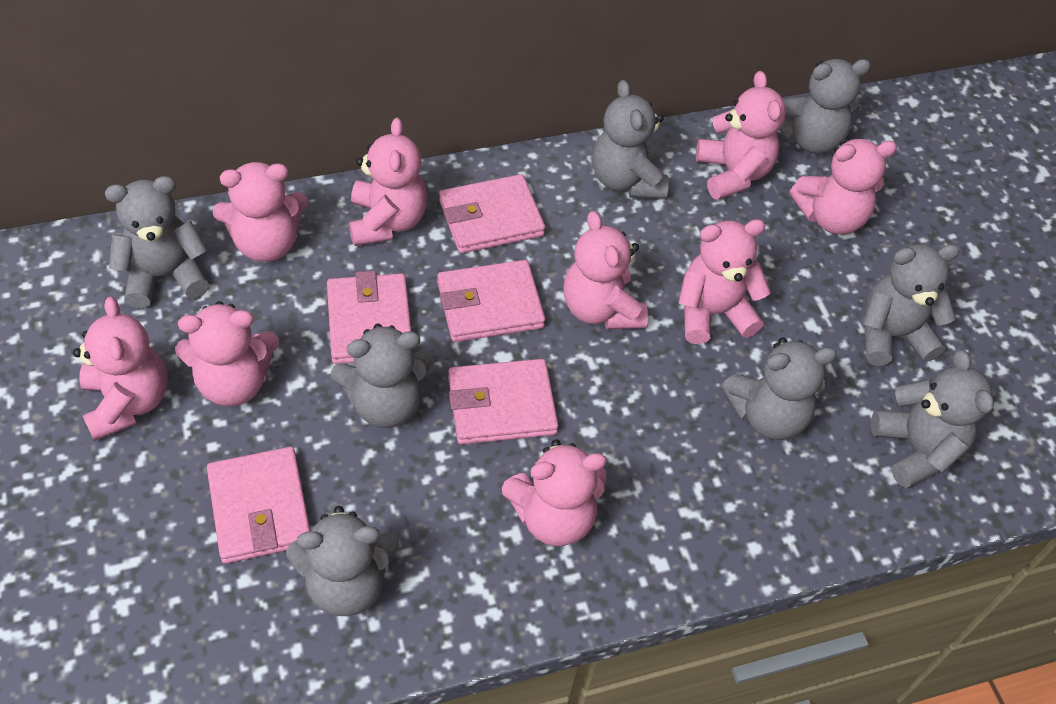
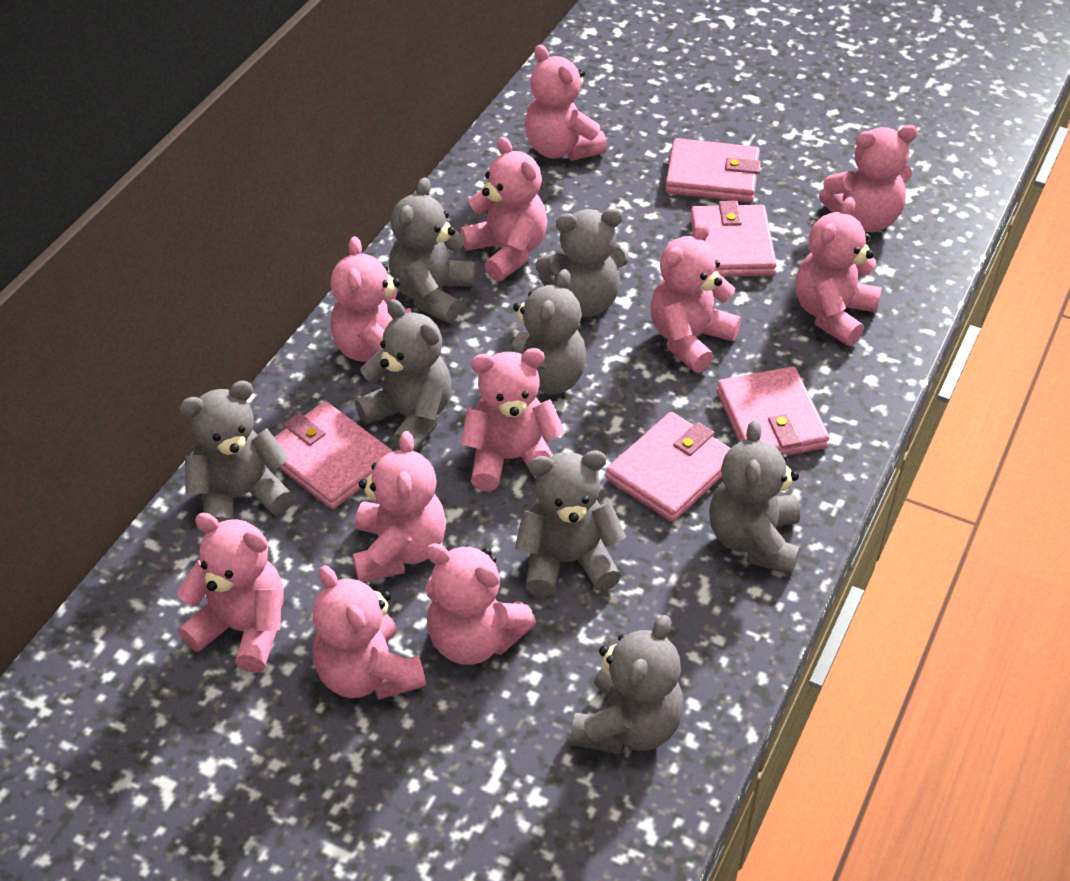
pink teddy bear: [73,297,167,441] [175,301,279,406] [213,162,308,262] [349,118,427,246] [502,439,607,546] [563,211,648,330] [678,219,771,344] [696,71,786,200] [790,139,897,234] = 9 -> [177,513,284,673] [313,565,426,700] [330,236,412,362] [353,431,446,582] [425,543,536,665] [460,348,565,492] [461,137,547,281] [525,45,607,161] [650,222,741,373] [796,197,882,346] [819,125,918,232] = 11

